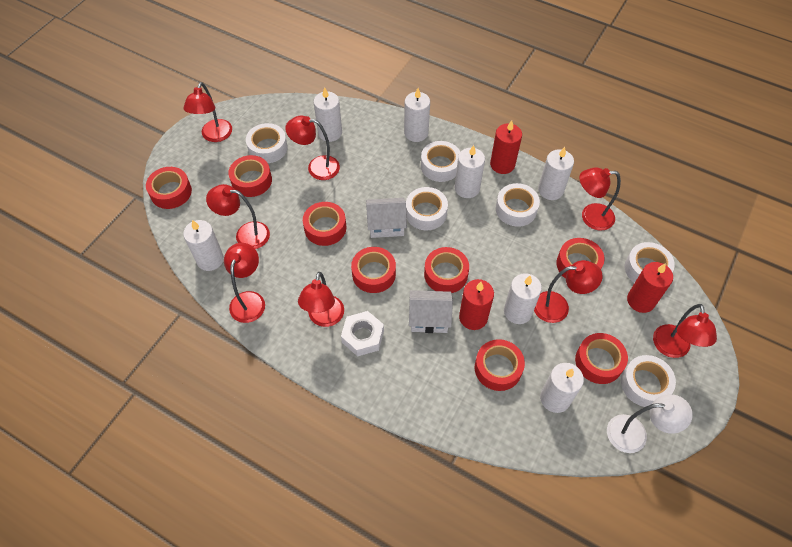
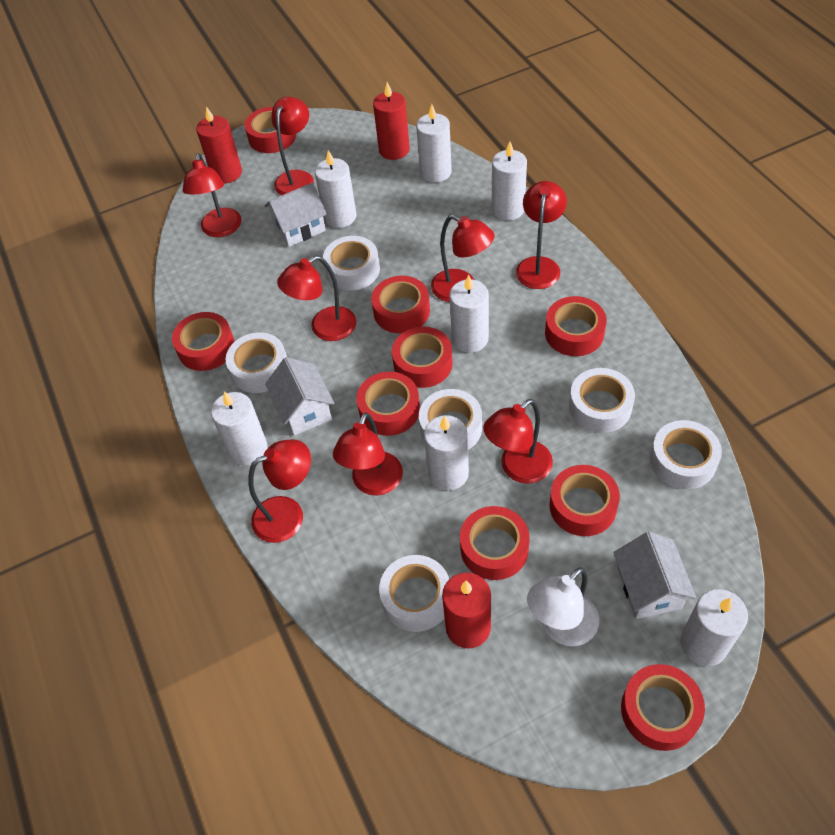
red tape: [146,167,192,209] [228,155,272,197] [303,202,346,246] [351,247,396,293] [424,247,469,293] [475,339,525,391] [557,238,605,279] [575,333,628,384] = 8 -> [172,312,235,371] [245,107,296,153] [357,372,420,436] [371,276,430,333] [392,327,453,388] [460,506,530,580] [545,296,607,356] [549,465,620,536] [621,664,705,751] = 9
white house: [366,198,407,238] [409,290,453,333] = 2 -> [265,183,327,247] [265,357,334,436] [614,532,696,619] = 3
white nut: [341,311,384,356] = 1 -> none = 0

